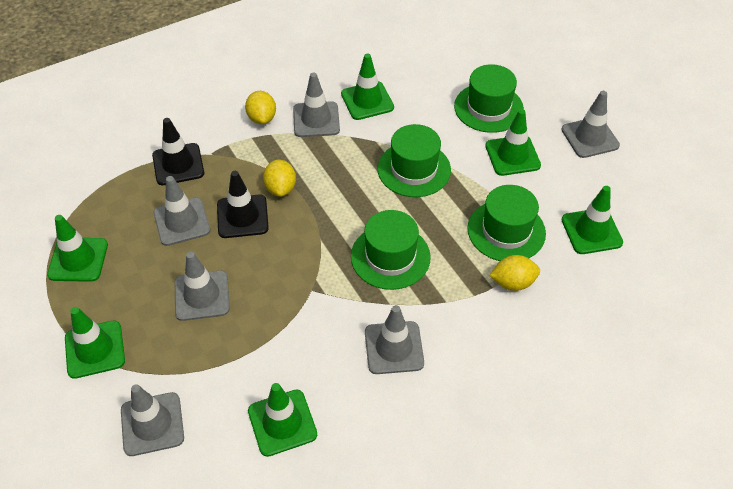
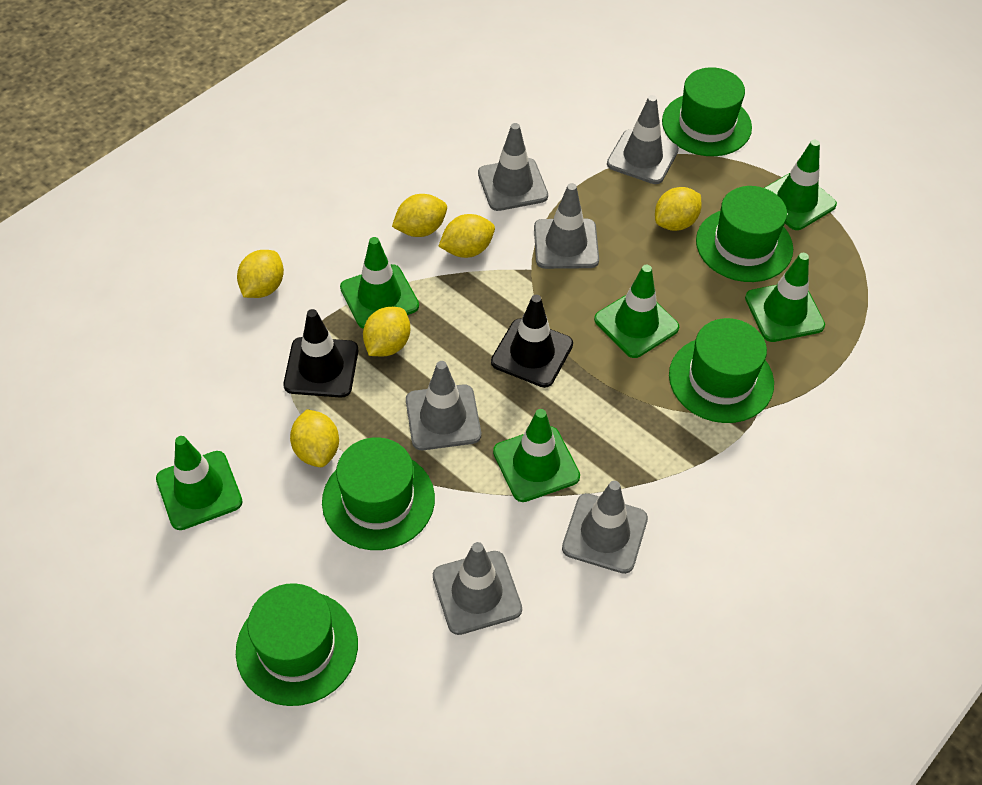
green hat: [351,210,431,290] [377,124,451,197] [454,64,524,133] [467,185,546,261] = 4 -> [236,583,358,706] [322,437,435,550] [662,67,752,156] [669,318,774,423] [696,186,793,282] = 5
yellow lemon: [245,91,276,124] [263,160,296,197] [489,255,540,291] = 3 -> [237,250,284,298] [290,409,339,467] [363,307,410,356] [392,194,447,237] [438,214,495,258] [655,187,702,231] = 6

